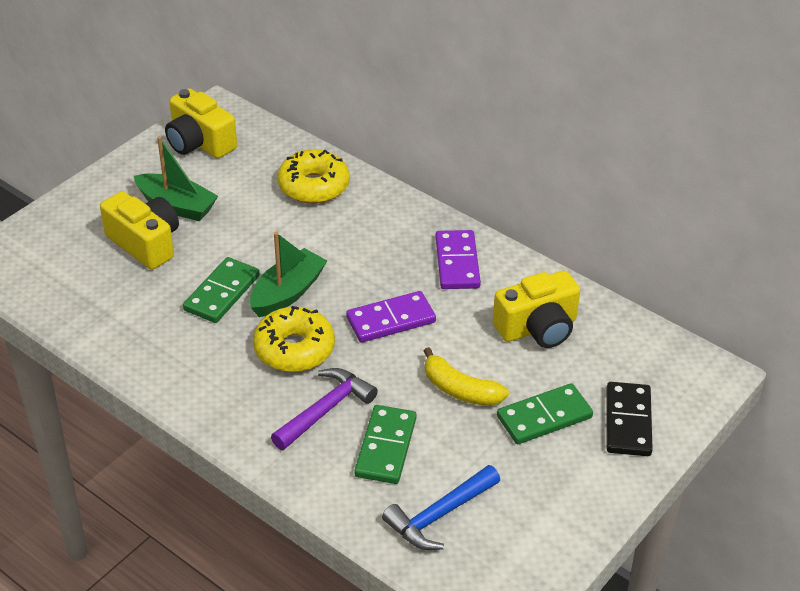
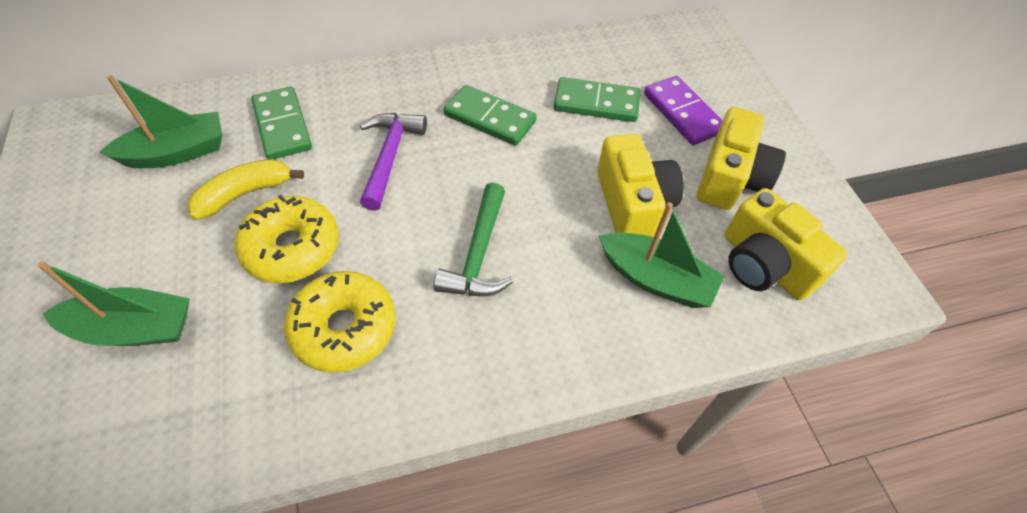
black domino: [607,382,653,456] = 1 -> none = 0
blue hammer: [382,465,500,550] = 1 -> none = 0
green boat: [134,136,218,221] [250,232,327,317] = 2 -> [37,261,190,346] [100,75,222,168] [599,202,724,308] = 3
green hammer: none = 0 -> [433,183,513,296] = 1
purple domino: [346,291,436,343] [435,230,481,289] = 2 -> [644,76,723,145] = 1

